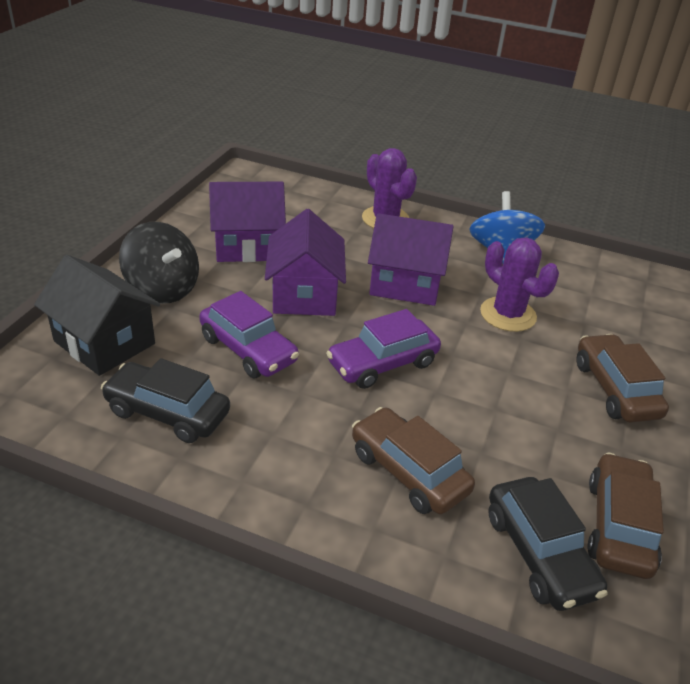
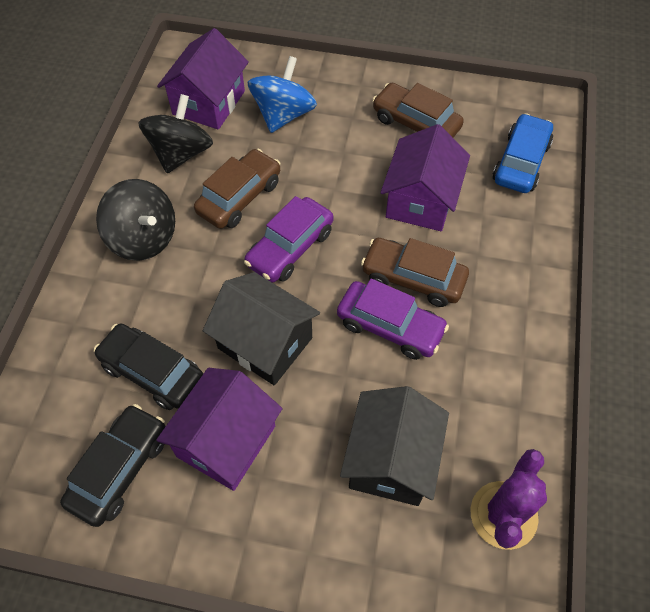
black house: [34,255,160,376] = 1 -> [203,272,320,386] [340,386,449,506] = 2
black spinning top: [119,222,199,304] = 1 -> [96,179,175,261] [138,94,213,173] = 2
blue car: none = 0 -> [493,113,553,193] = 1
purple cactus: [362,148,417,228] [480,237,559,332] = 2 -> [470,449,547,550] = 1

